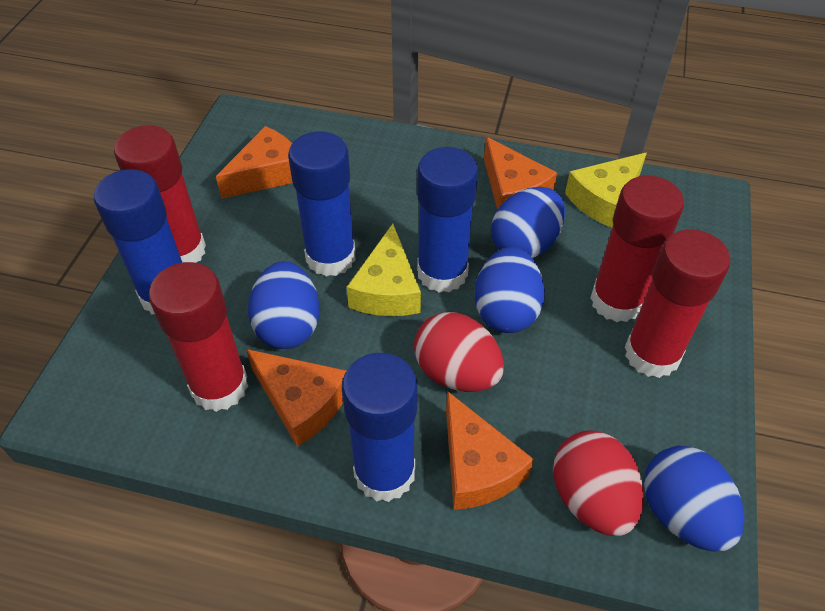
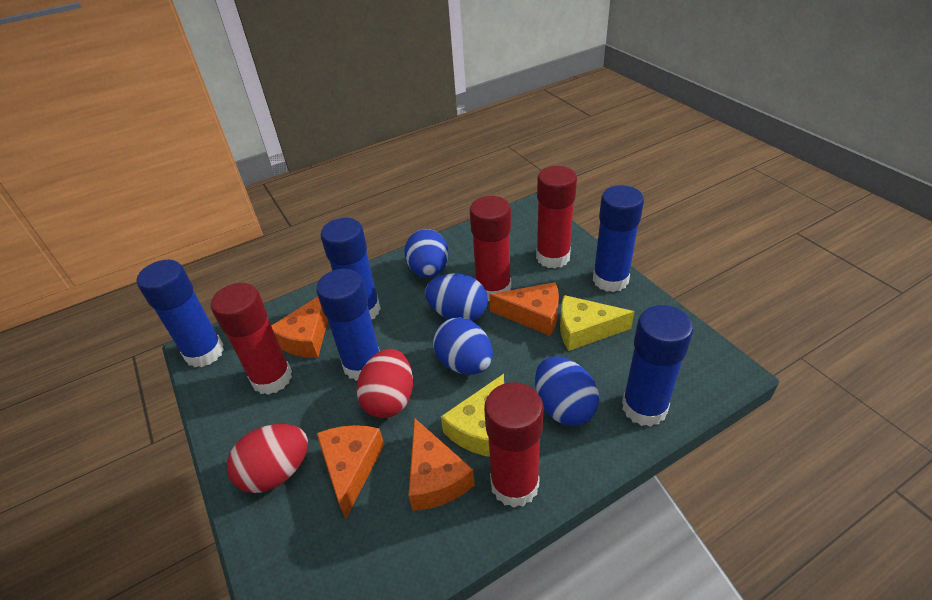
blue glue stick: [94,169,182,315] [288,131,356,277] [342,353,418,502] [417,147,478,293] = 4 -> [137,260,224,367] [316,269,380,381] [321,218,381,319] [593,185,644,292] [622,305,693,427] = 5

